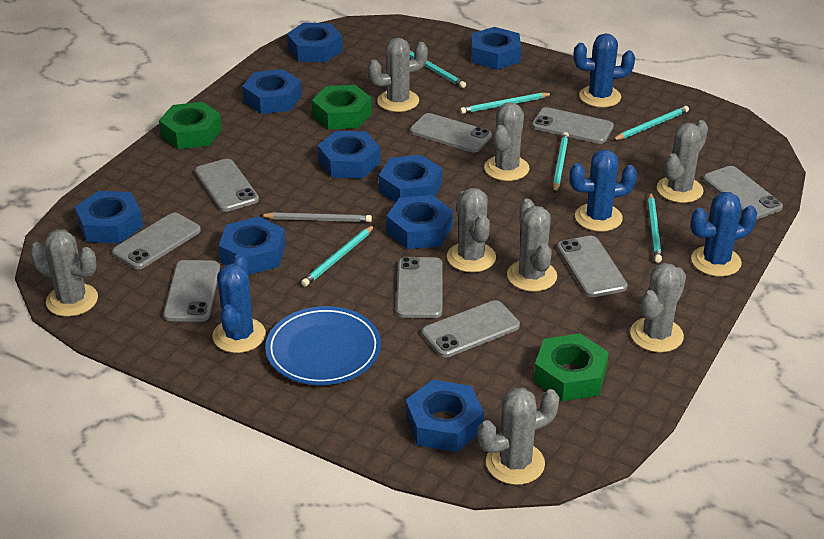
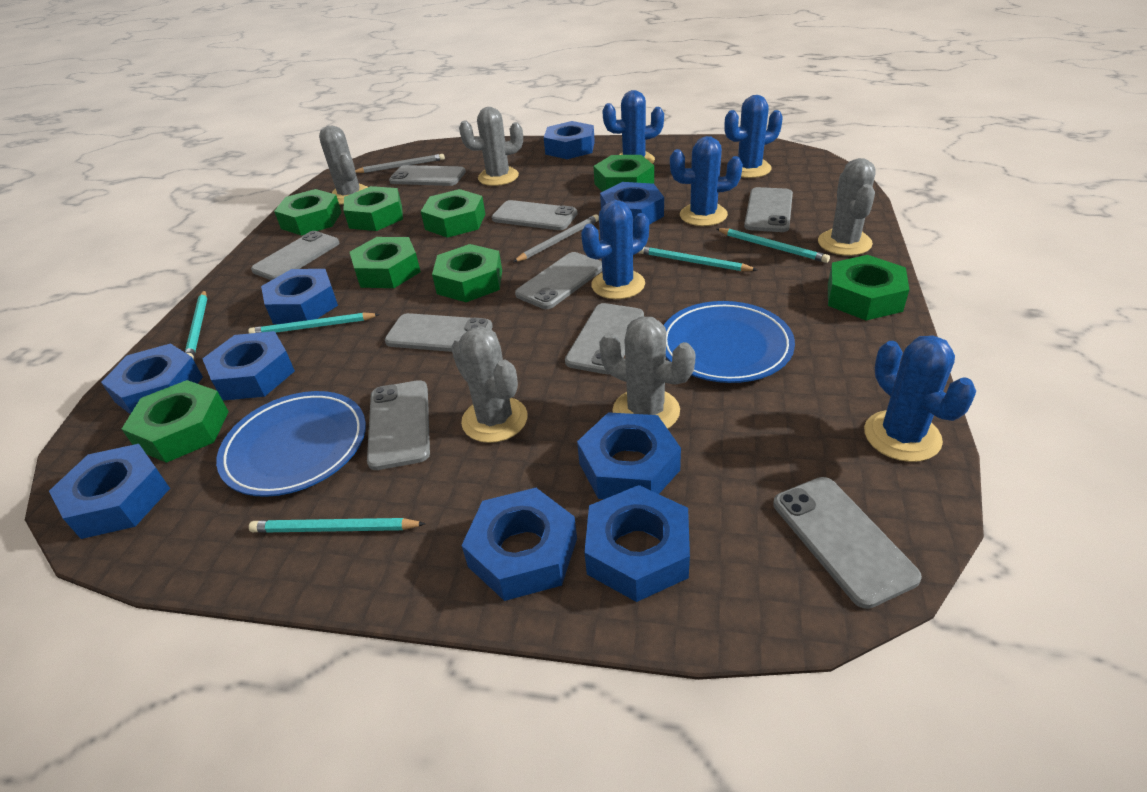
blue cactus: [212,254,266,353] [569,150,637,232] [574,33,635,108] [691,192,757,277] = 4 -> [581,200,649,299] [602,90,664,164] [670,136,743,226] [725,95,783,178] [864,335,976,462] = 5
blue plate: [265,306,381,385] = 1 -> [216,391,366,497] [664,301,795,383] = 2
green nut: [159,102,222,149] [312,85,372,130] [534,333,609,401] = 3 -> [122,380,229,463] [274,189,342,236] [343,186,403,231] [350,237,421,288] [421,189,485,238] [432,244,502,302] [594,155,654,192] [828,255,909,320] = 8
grey cactus: [30,230,98,317] [368,38,428,112] [447,188,496,273] [478,388,559,485] [484,102,529,181] [507,199,557,292] [630,263,686,352] [657,120,708,203] = 8 -> [319,125,368,205] [451,326,528,443] [459,107,523,186] [599,316,696,429] [818,158,876,256] = 5
grey pencil: [259,212,372,222] = 1 -> [355,154,445,173] [513,214,599,262] = 2
turquoise pencil: [301,225,375,287] [410,51,466,88] [460,93,553,114] [553,132,569,193] [613,106,689,140] [648,192,662,263] = 6 -> [185,290,207,359] [248,313,380,334] [249,518,426,533] [638,246,757,271] [717,228,830,263] = 5

